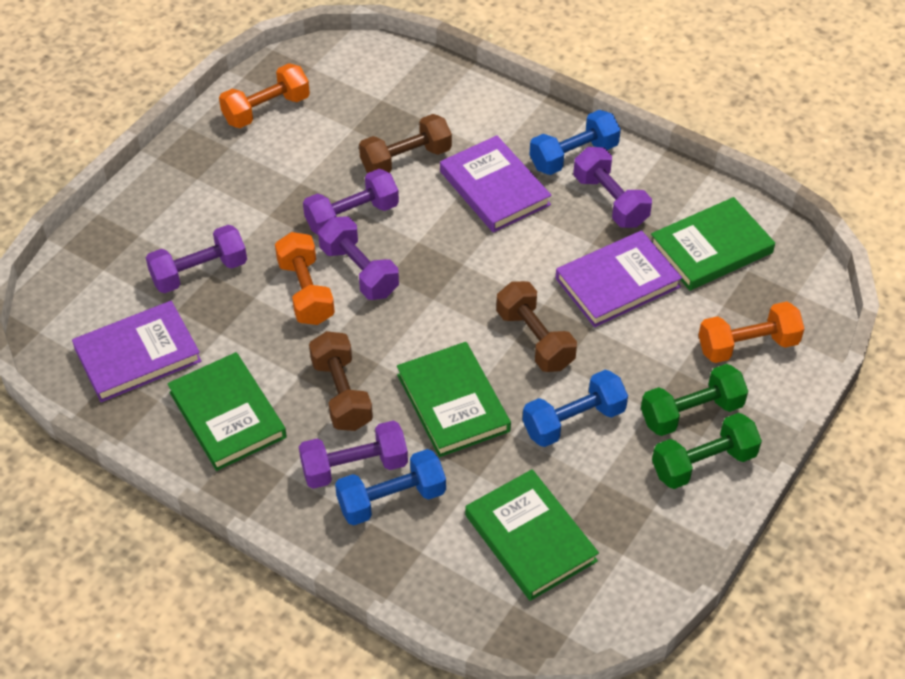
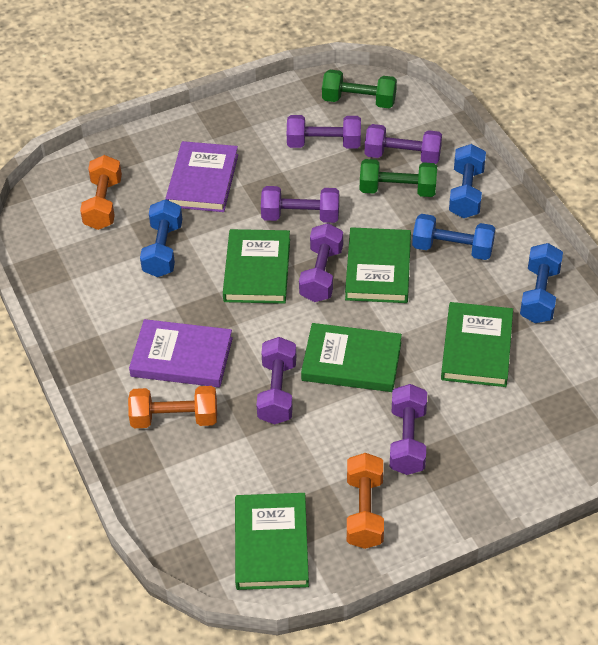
blue dumbbell: [335,449,446,525] [523,370,628,447] [530,110,621,175] = 3 -> [140,199,182,277] [412,214,495,260] [449,144,486,218] [520,243,563,323] = 4
brown dumbbell: [309,331,373,431] [359,114,452,173] [496,281,577,372] = 3 -> none = 0
green book: [167,352,287,471] [397,342,511,457] [465,469,599,601] [651,197,775,291] = 4 -> [223,229,290,304] [235,493,309,590] [301,323,402,392] [345,227,411,303] [441,302,513,387] = 5
purple book: [72,301,202,402] [440,135,552,233] [555,230,682,327] = 3 -> [129,319,233,387] [165,141,238,212] = 2
purple dumbbell: [146,225,247,293] [299,421,408,489] [303,169,399,235] [318,216,399,300] [574,147,652,228] = 5 -> [257,337,296,425] [261,186,339,223] [287,115,361,149] [299,223,343,302] [365,124,442,164] [390,384,427,475] = 6

